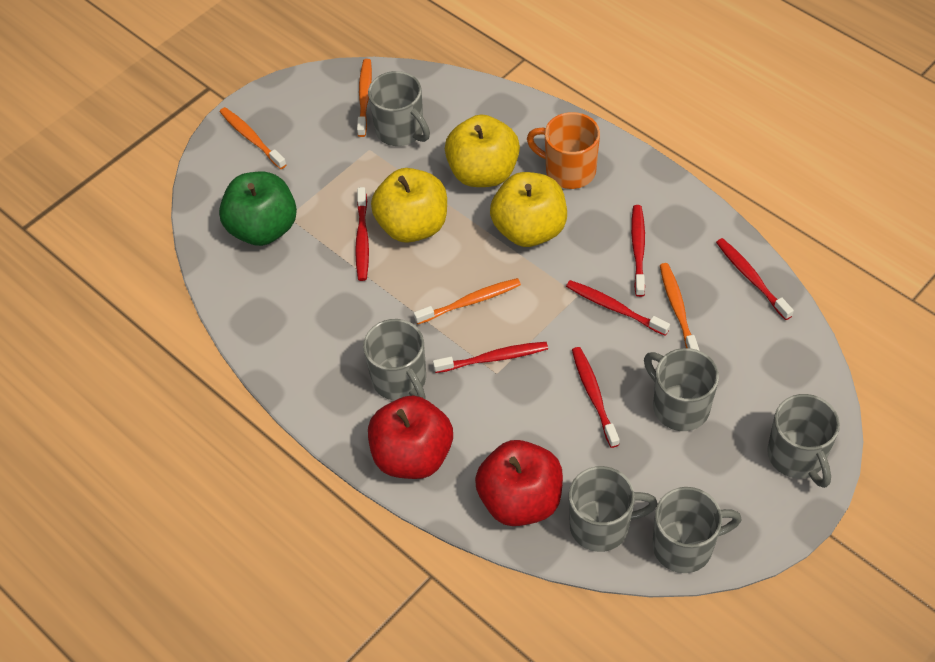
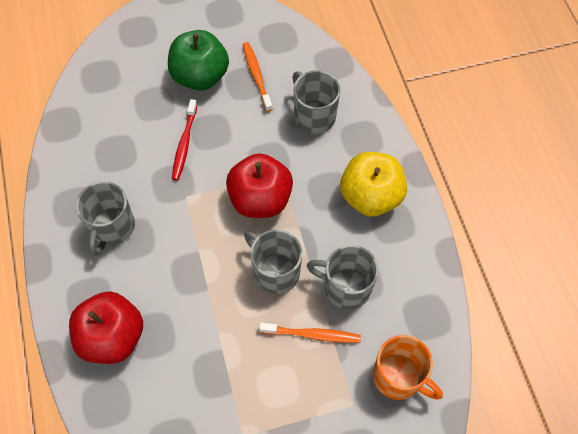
grey mug: [363,319,426,400] [368,71,430,146] [569,466,657,552] [644,348,719,431] [652,487,742,573] [767,394,840,488] = 6 -> [76,181,135,256] [244,229,302,294] [292,70,340,134] [307,245,379,310] = 4
orange toothbrush: [220,107,287,169] [357,59,372,137] [414,278,521,324] [660,263,699,350] = 4 -> [243,42,273,112] [259,323,361,343] = 2
red toothbrush: [355,187,369,281] [433,342,548,373] [566,280,670,336] [572,347,619,448] [631,205,645,297] [716,238,794,320] = 6 -> [172,99,197,181] = 1
yellow apple: [371,168,447,243] [445,114,520,187] [490,172,567,247] = 3 -> [340,152,407,216] = 1

